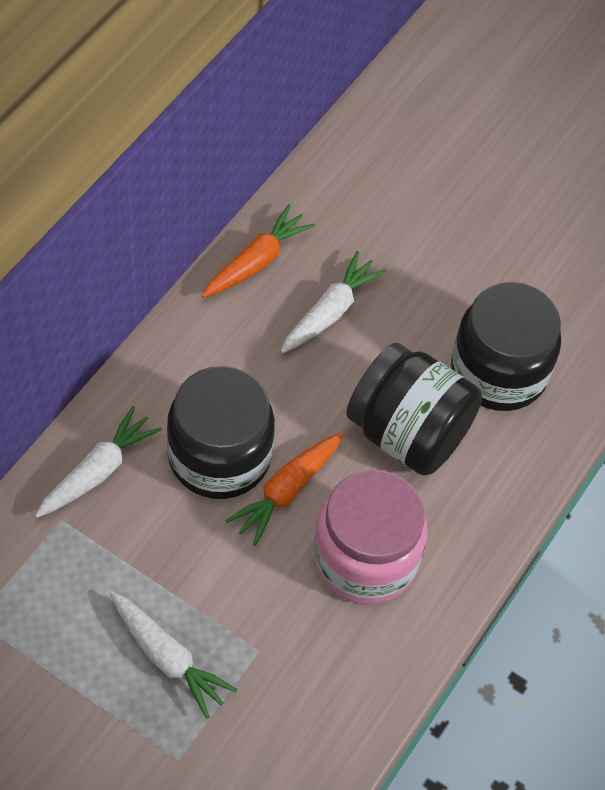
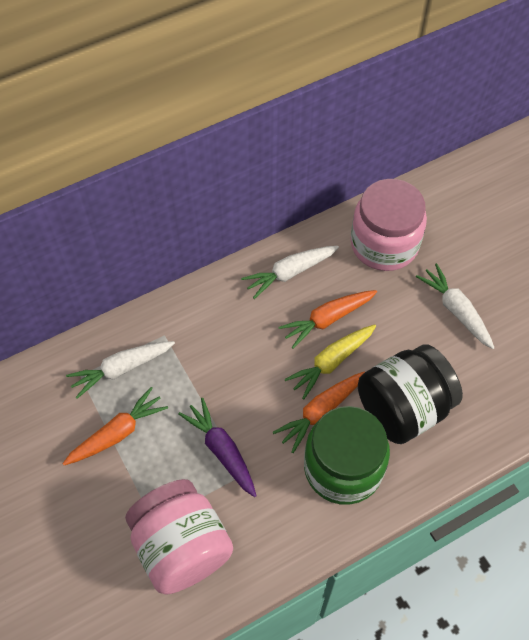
black jar: [167,366,275,499] [346,343,482,476] [451,282,561,411] = 3 -> [358,345,463,444] = 1
green jar: none = 0 -> [304,406,390,505] = 1
orange carrot: [201,204,315,298] [225,432,343,546] = 2 -> [62,387,168,465] [273,372,365,453] [278,290,377,349] = 3
pink jar: [313,470,428,604] = 1 -> [125,479,233,595] [350,179,427,271] = 2
purple carrot: none = 0 -> [178,398,256,497] = 1
yellow carrot: none = 0 -> [285,324,376,399] = 1

